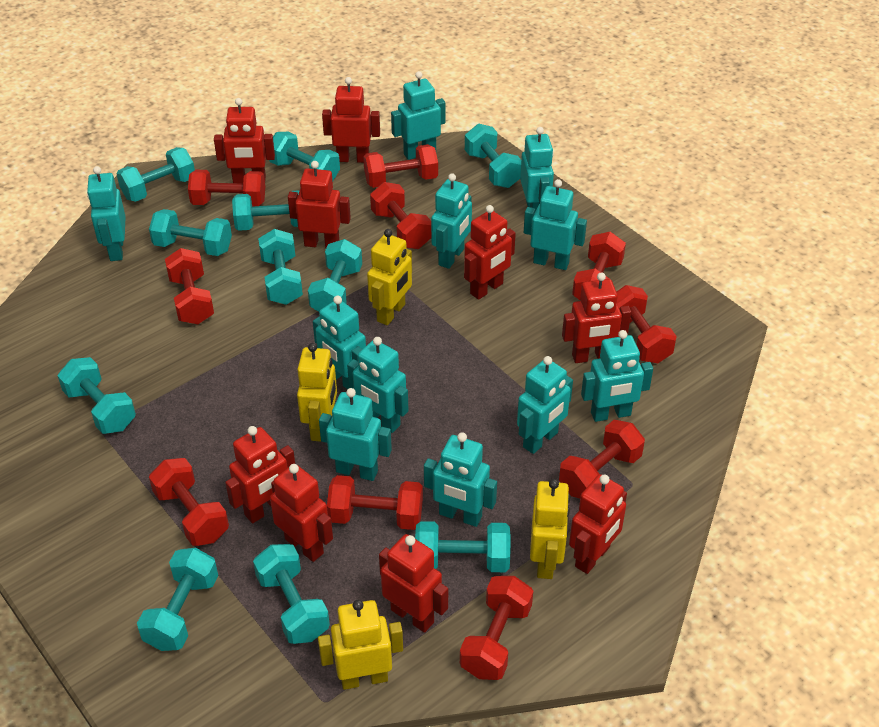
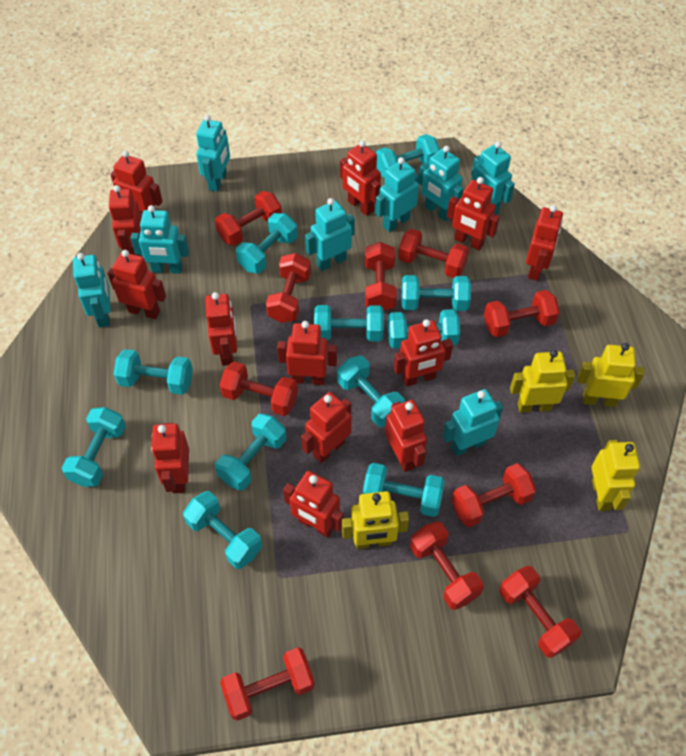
red robot: [214,98,275,184] [225,426,295,523] [270,464,333,562] [288,161,351,248] [322,77,380,163] [379,534,448,633] [464,205,516,300] [562,273,631,363] [569,474,627,574] = 9 -> [107,250,166,319] [108,185,142,256] [110,151,163,214] [151,423,189,493] [205,292,237,366] [277,321,337,385] [283,471,344,537] [301,392,352,463] [340,140,381,216] [385,400,427,472] [394,319,453,387] [447,177,500,250] [526,205,563,281] = 13
turquoise robot: [87,166,126,261] [313,296,366,390] [319,388,392,481] [347,337,409,433] [391,71,445,160] [424,432,497,527] [431,173,472,269] [517,356,573,454] [520,127,554,212] [524,179,587,270] [581,330,653,422] = 11 -> [73,253,111,327] [130,205,189,274] [196,115,230,192] [305,198,355,271] [375,157,419,232] [418,146,463,221] [443,389,503,456] [471,141,515,215] = 8

